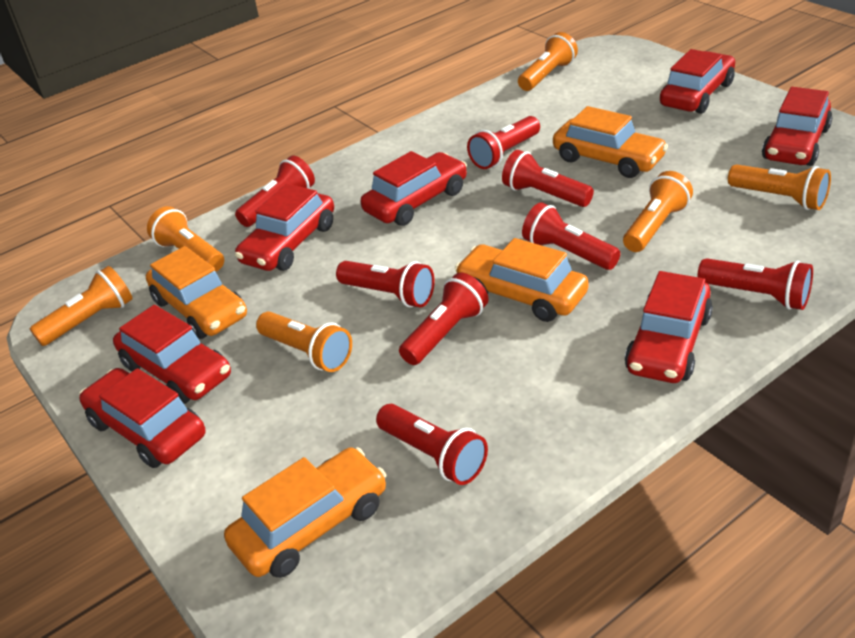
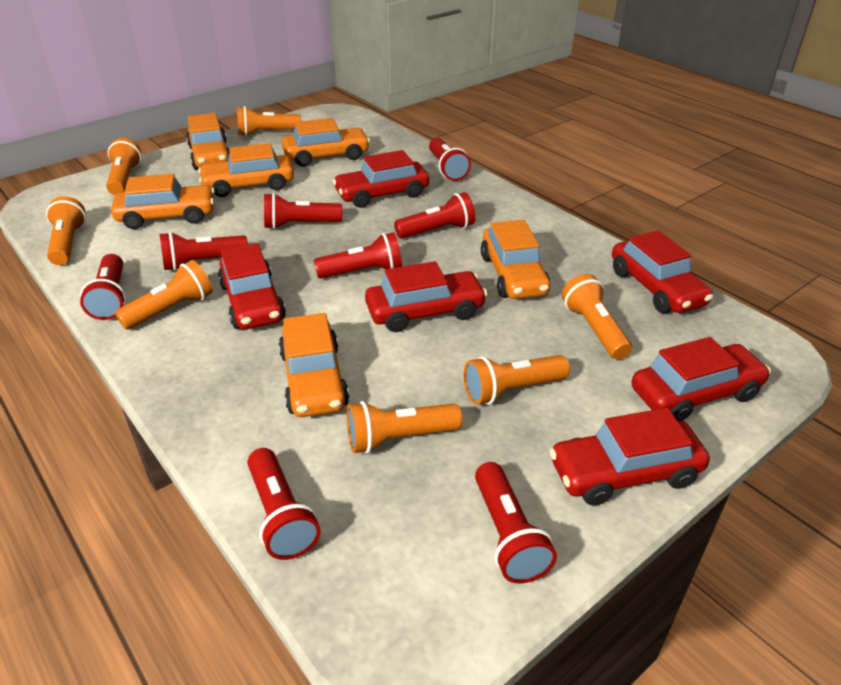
orange car: [146,246,247,339] [224,447,387,578] [455,238,588,322] [553,106,668,178] = 4 -> [111,174,215,229] [186,113,230,170] [198,143,294,197] [279,313,349,417] [282,118,370,167] [481,220,550,299] = 6
orange flashlight: [30,266,133,346] [147,206,224,272] [256,312,352,372] [518,32,578,91] [623,171,693,252] [728,164,831,210] = 6 -> [46,196,86,265] [106,138,141,195] [115,260,213,330] [237,106,301,136] [347,401,462,453] [464,355,570,405] [562,274,632,359] = 7
red car: [79,368,205,468] [113,305,231,404] [235,184,334,271] [361,151,467,226] [625,271,713,383] [660,49,735,114] [762,87,833,166] = 7 -> [218,243,286,329] [333,150,429,208] [365,261,488,332] [550,408,710,506] [612,230,713,313] [632,337,771,421] = 6

